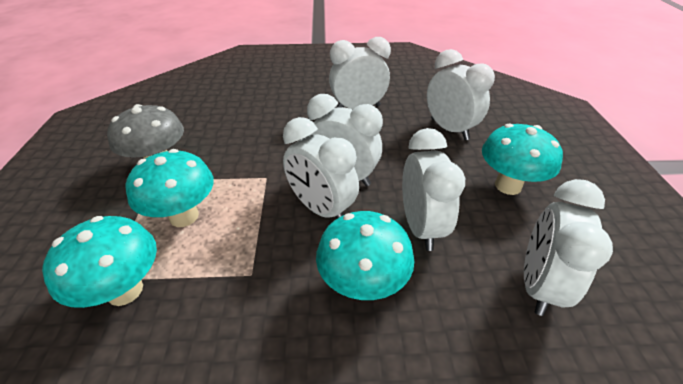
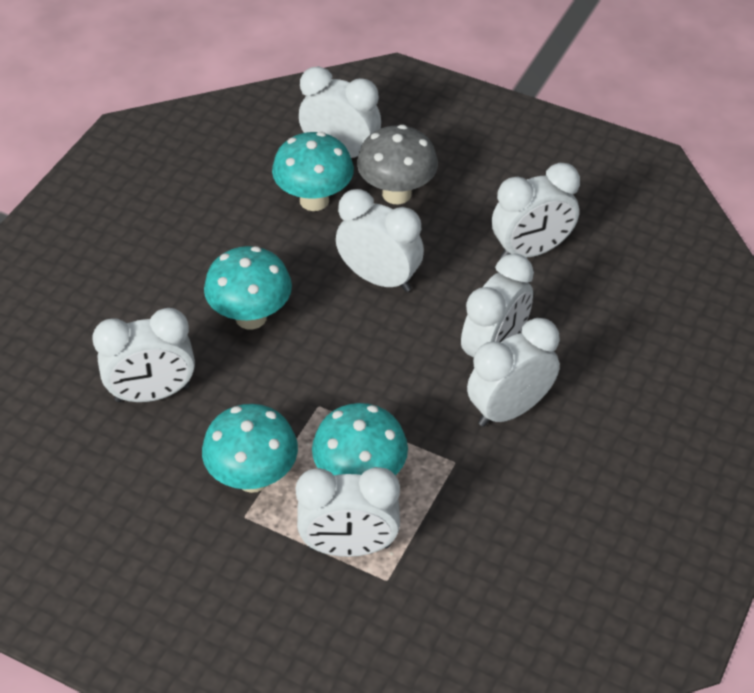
white clock: [283,117,359,219] [307,94,383,186] [329,37,391,109] [402,128,465,251] [427,49,495,140] [524,179,613,316] = 6 -> [93,308,195,402] [296,467,400,557] [299,66,381,158] [336,189,424,292] [461,253,534,370] [467,318,560,427] [492,163,580,258] = 7

